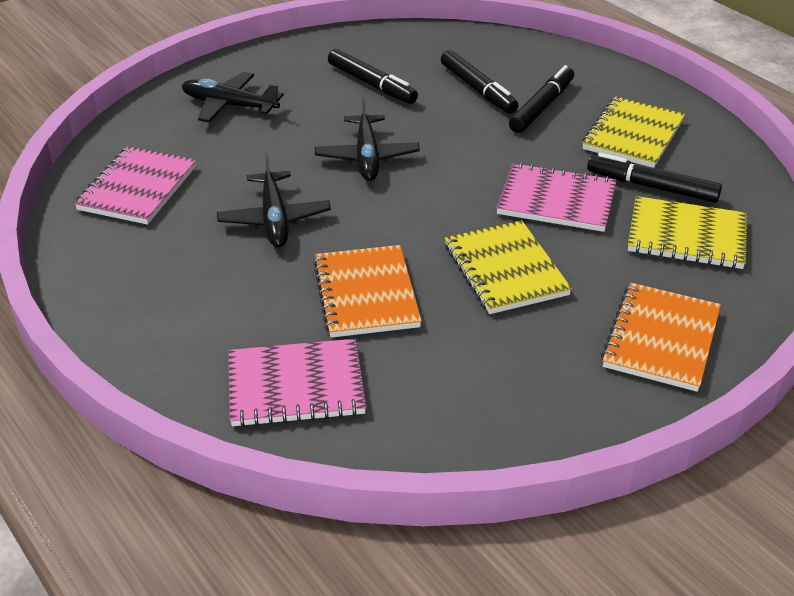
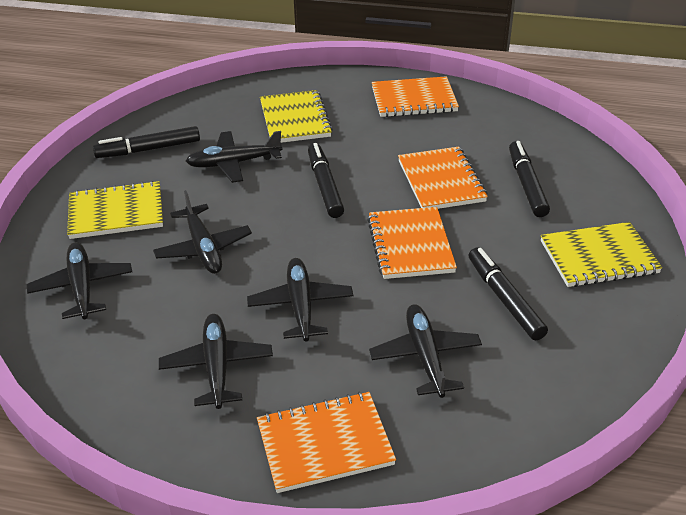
black plane: [182,72,284,123] [217,152,331,247] [315,95,420,181] = 3 -> [27,242,132,319] [153,190,252,274] [159,314,273,409] [186,131,283,183] [247,258,353,342] [369,304,482,398] = 6
orange notebook: [313,245,422,338] [601,283,721,392] = 2 -> [257,392,396,493] [367,207,457,279] [372,76,459,117] [398,147,488,209] = 4
pink notebook: [74,146,196,225] [228,339,366,427] [496,163,617,232] = 3 -> none = 0

